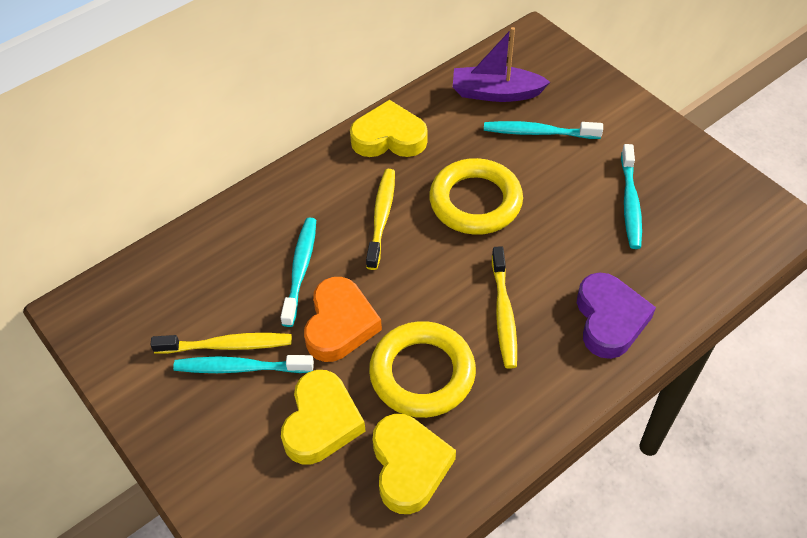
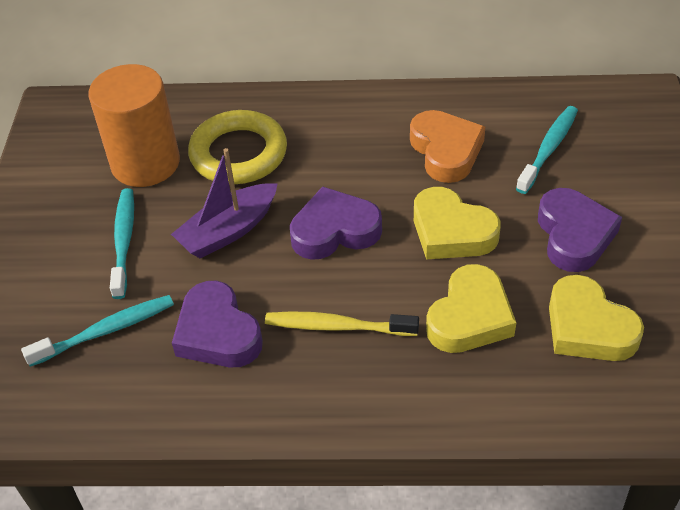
orange cylinder: none = 0 -> [88,64,180,187] = 1
purple heart: [577,272,656,359] = 1 -> [172,281,263,367] [290,186,382,260] [538,188,622,272] = 3
turquoise toothbrush: [173,355,314,373] [280,218,316,327] [484,121,603,139] [621,144,642,249] = 4 -> [21,295,174,367] [110,188,134,299] [516,106,578,194] = 3
yellow ring: [369,321,476,418] [429,158,523,235] = 2 -> [188,110,287,184] = 1
yellow toothbrush: [150,333,292,354] [366,169,395,270] [492,246,517,369] = 3 -> [265,311,419,336] = 1

